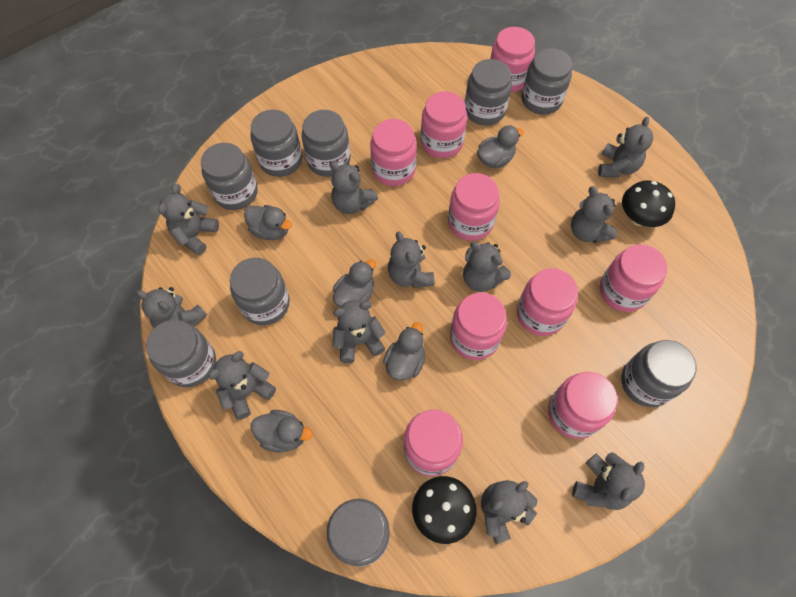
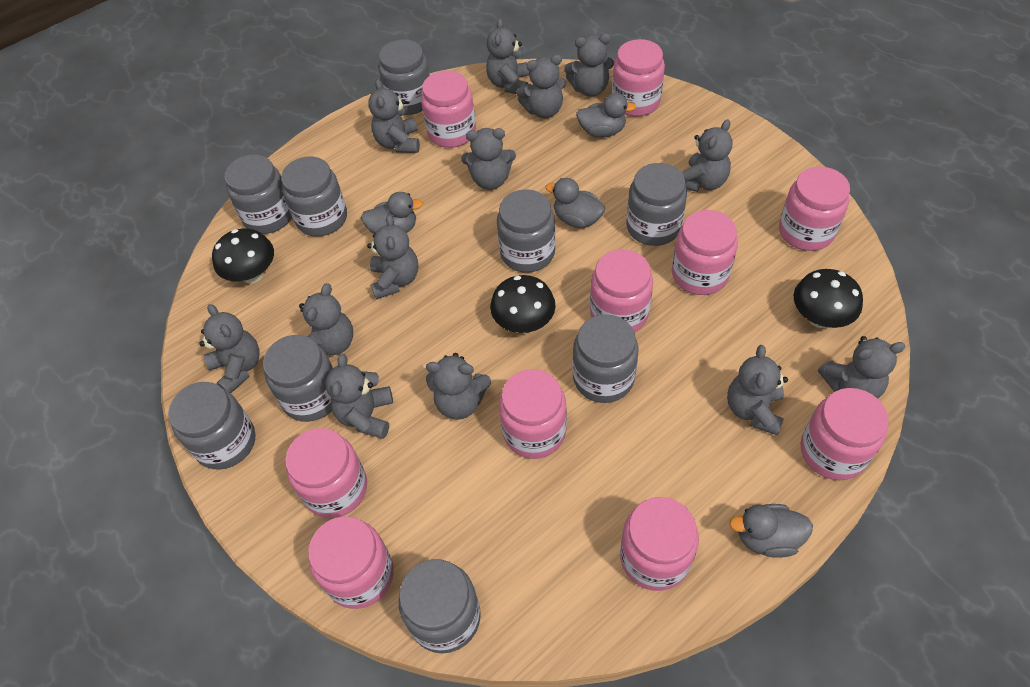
black mushroom: [412,476,477,544] [622,180,675,227] = 2 -> [212,229,274,284] [490,275,556,333] [794,269,863,328] = 3
grey duck: [244,205,292,240] [251,410,313,453] [333,259,376,307] [383,322,425,381] [477,125,524,168] = 5 -> [361,192,423,234] [545,178,605,228] [576,93,637,137] [729,504,813,558] = 4
grey teddy bear: [136,287,207,328] [158,184,219,255] [208,351,276,420] [330,162,378,214] [332,300,386,363] [388,231,435,288] [463,242,511,292] [481,480,538,544] [571,186,617,243] [572,452,645,510] [598,117,653,177] = 11 -> [199,304,260,393] [299,283,353,355] [325,354,393,439] [367,214,418,299] [368,79,420,153] [426,353,491,420] [461,128,516,190] [486,18,529,94] [516,54,566,118] [564,34,614,97] [681,119,732,192] [727,345,788,435] [818,336,906,399] = 13
pink jar: [370,119,417,186] [404,409,463,477] [421,91,467,158] [448,173,500,241] [450,293,507,360] [490,27,535,93] [517,268,578,336] [548,372,618,439] [600,244,667,312] = 9 -> [285,428,367,518] [308,516,394,609] [421,71,476,148] [499,369,567,459] [590,249,653,332] [612,39,665,117] [620,497,699,591] [672,210,738,295] [779,167,850,251] [800,388,889,480] = 10

